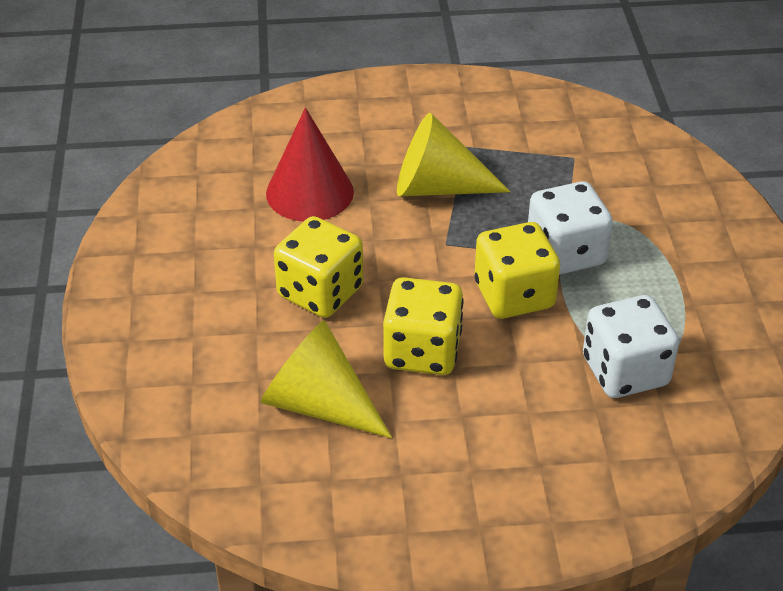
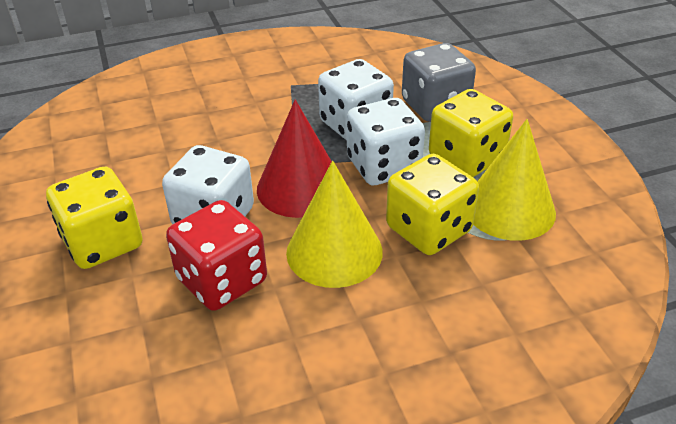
grey dice: none = 0 -> [402,43,476,121] = 1
red dice: none = 0 -> [166,200,267,311] = 1
white dice: [528,181,613,275] [583,295,679,398] = 2 -> [162,145,254,224] [318,59,394,140] [347,98,425,185] = 3

